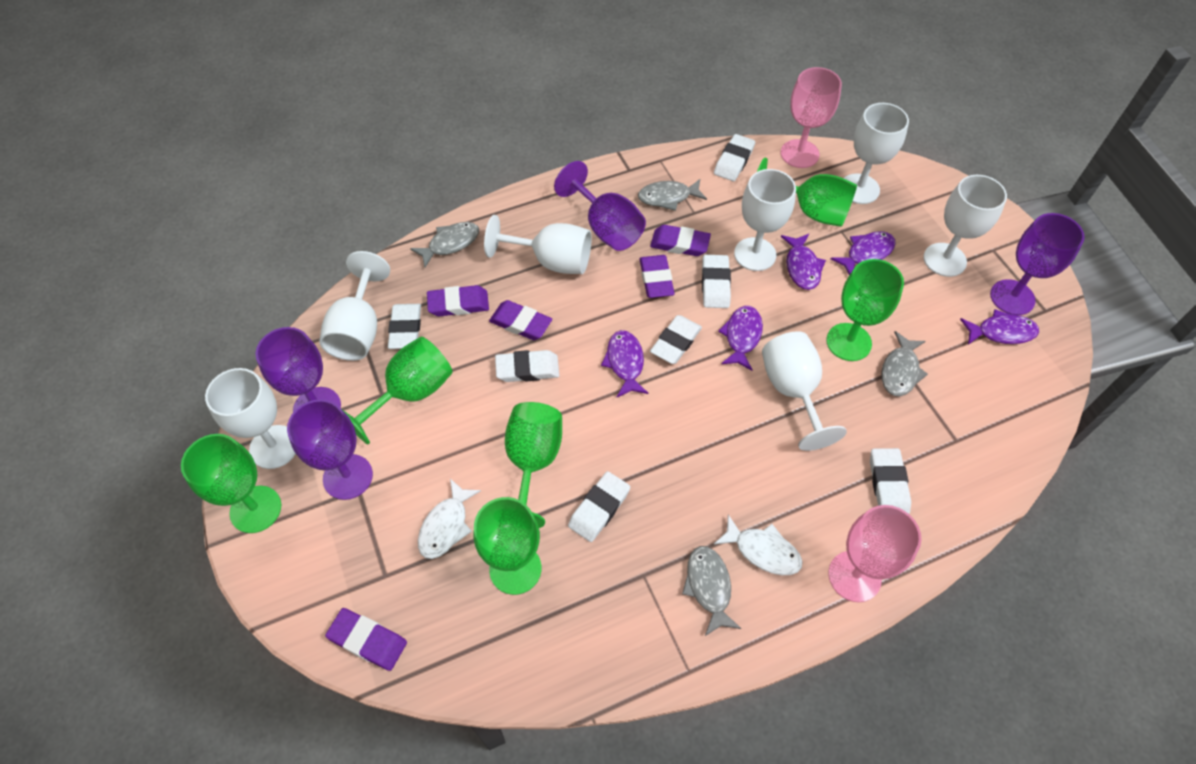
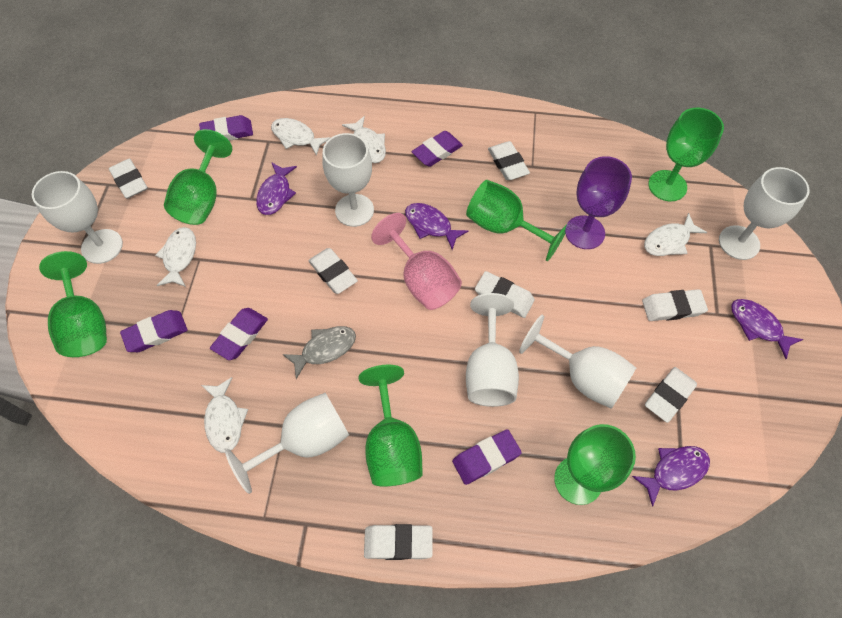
grey fish: [410,222,479,268] [638,179,707,211] [682,546,742,636] [881,331,928,397] = 4 -> [283,326,356,379] = 1
pink goblet: [781,67,842,168] [828,505,921,602] = 2 -> [371,213,462,310] = 1
purple fish: [601,330,649,397] [718,306,763,371] [781,234,826,290] [831,231,896,275] [960,309,1039,345] = 5 -> [256,162,297,215] [405,203,468,250] [632,446,710,507] [731,299,803,359] = 4
purple goblet: [255,327,341,412] [287,399,373,500] [554,161,646,251] [990,213,1085,315] = 4 -> [566,156,632,249] = 1
white fish: [418,478,481,559] [714,514,803,575] = 2 -> [155,227,196,287] [201,377,248,453] [271,118,330,156] [342,116,386,163] [644,213,707,256] = 5
white goblet: [205,368,296,469] [319,251,390,361] [484,215,592,274] [734,169,796,271] [762,331,847,451] [844,103,909,204] [923,175,1007,277] = 7 -> [32,171,123,264] [225,393,349,494] [322,133,374,227] [466,293,519,407] [519,315,636,409] [719,167,809,260] = 6

